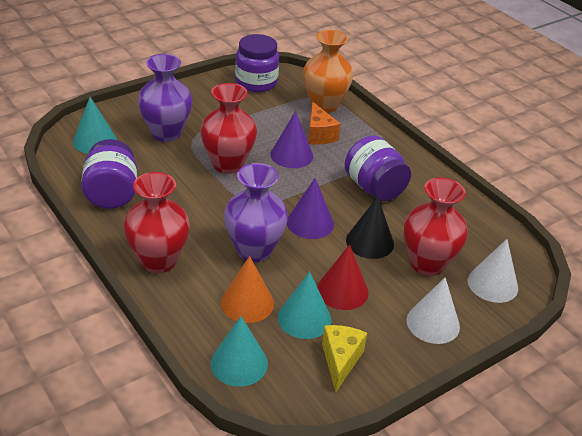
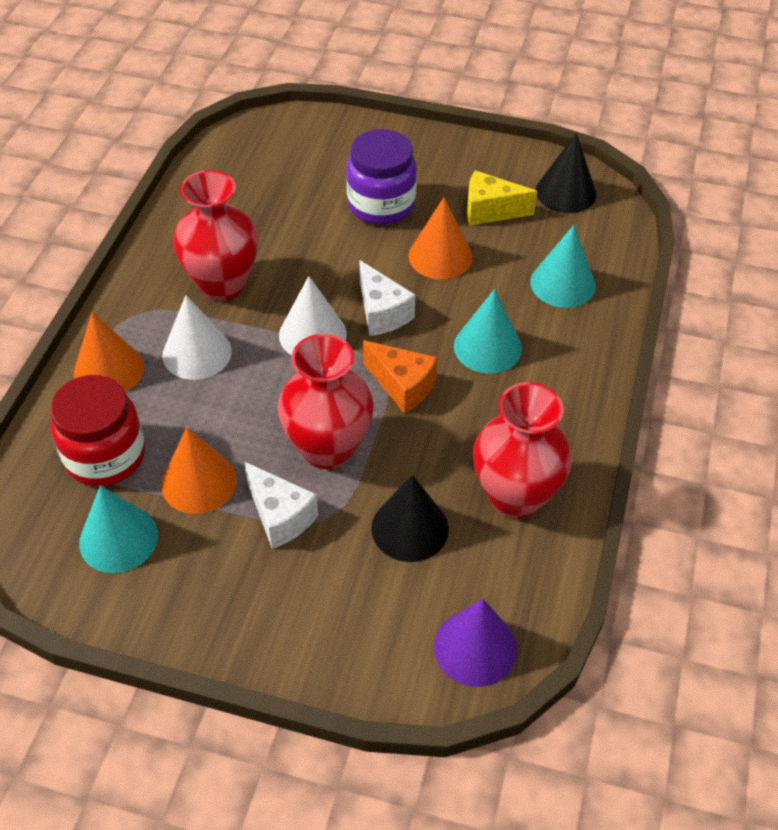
black cone: [346,197,394,259] = 1 -> [371,475,449,562] [536,133,597,213] = 2
orange cone: [221,256,274,323] = 1 -> [74,312,144,392] [161,427,237,514] [409,197,472,280] = 3
orange vase: [303,30,353,113] = 1 -> none = 0
purple cone: [270,111,313,168] [287,178,334,239] = 2 -> [434,599,517,687] = 1
purple jar: [81,139,137,209] [235,34,279,92] [345,135,411,201] = 3 -> [346,129,417,225] = 1
purple vase: [137,54,192,142] [224,163,288,262] = 2 -> none = 0
red cone: [317,244,369,310] = 1 -> none = 0
red jar: none = 0 -> [50,375,145,486] = 1
white cheese: none = 0 -> [244,462,318,549] [360,260,415,336] = 2

